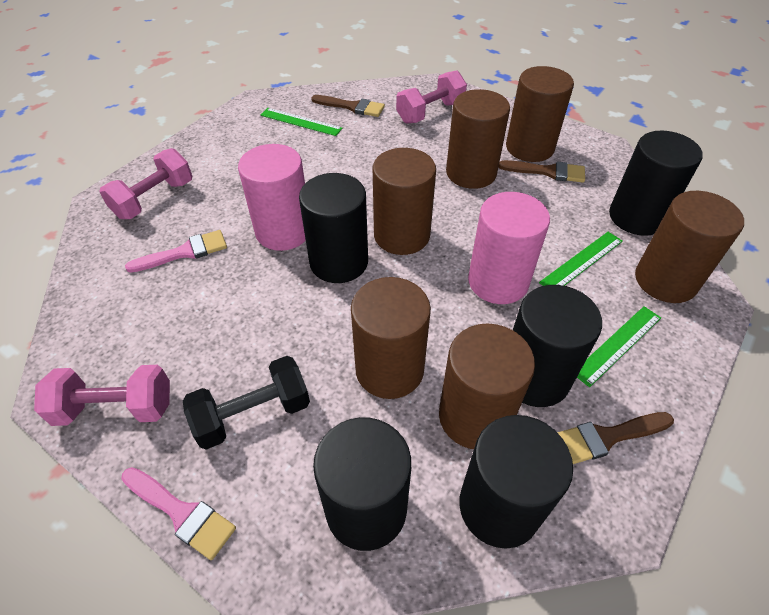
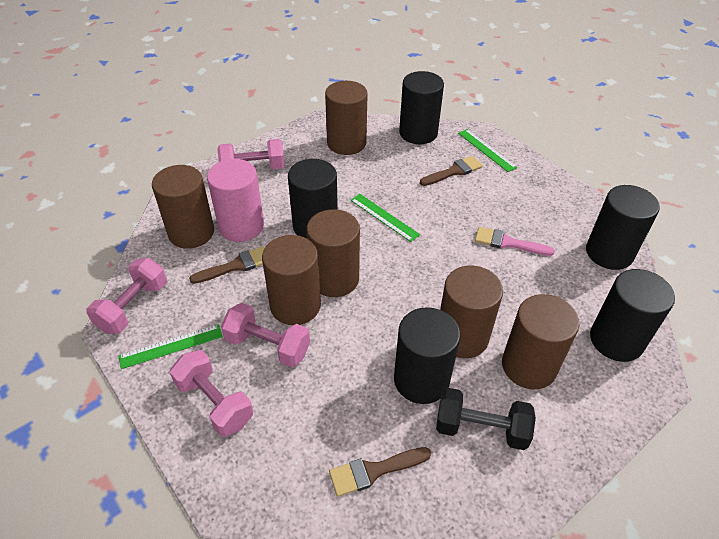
pink brush: [121,467,236,560] [125,230,227,273] = 2 -> [475,227,555,256] = 1
pink cylinder: [238,144,306,251] [468,192,550,304] = 2 -> [207,159,264,242] = 1
pink dumbbell: [34,365,170,426] [99,148,192,219] [396,70,467,124] = 3 -> [86,258,167,334] [170,350,253,437] [217,139,285,169] [221,303,310,367] = 4

